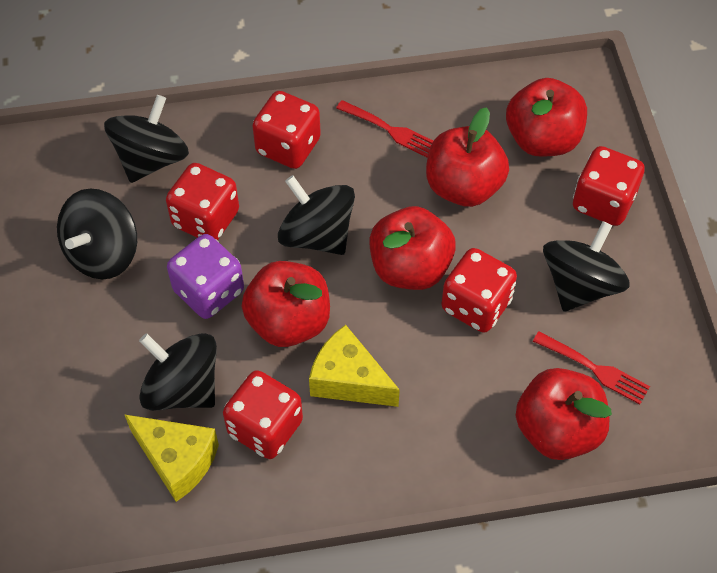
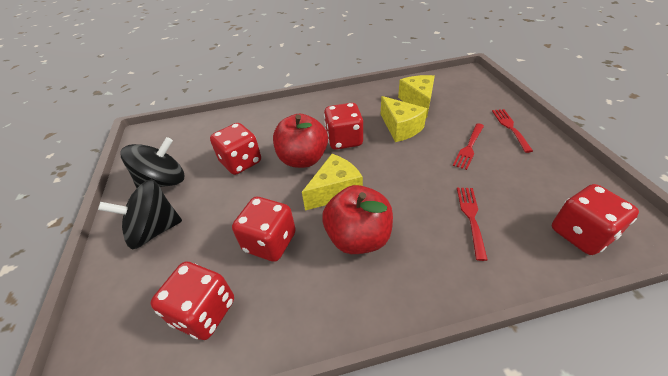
black spinning top: [57,188,137,280] [104,95,189,183] [139,333,217,411] [278,175,355,255] [543,221,630,312] = 5 -> [98,179,182,249] [121,137,184,188] = 2
purple dice: [167,234,244,319] = 1 -> none = 0
red apple: [241,261,330,347] [369,206,456,290] [426,107,509,207] [506,78,587,157] [516,368,612,460] = 5 -> [273,113,328,168] [322,185,393,254] = 2
red fork: [336,100,433,158] [533,331,650,404] = 2 -> [453,123,484,170] [457,188,488,261] [492,109,533,153] = 3
yellow cheese: [124,414,219,502] [309,325,400,407] = 2 -> [302,154,363,211] [381,96,427,142] [398,75,435,118] = 3

